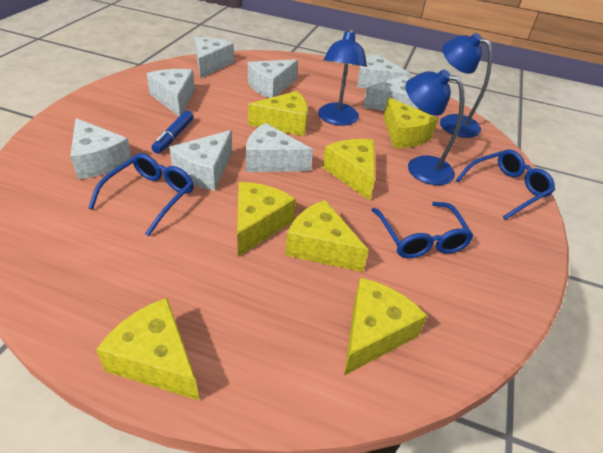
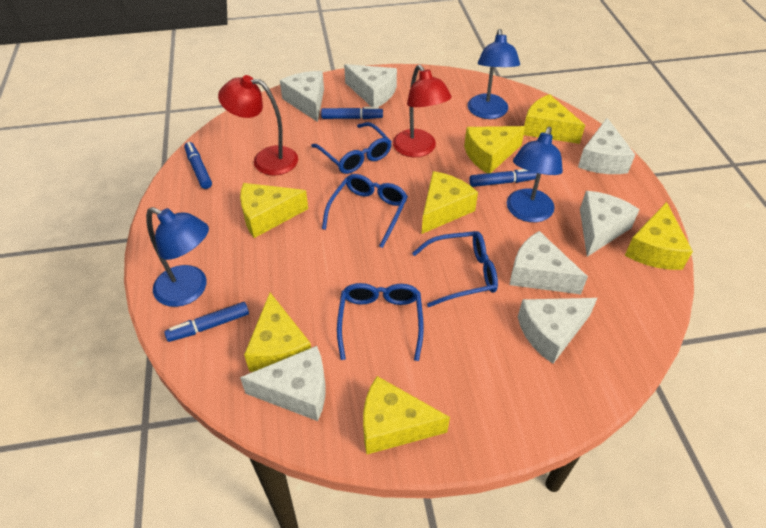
blue glasses: [88,153,194,236] [371,202,473,258] [456,149,555,220] = 3 -> [311,122,392,174] [322,174,408,248] [337,283,424,361] [412,231,498,307] = 4
blue marker: [152,111,193,153] = 1 -> [164,302,249,342] [184,142,212,189] [321,107,383,119] [469,169,537,187] = 4
red lamp: none = 0 -> [218,75,298,175] [393,65,452,157] = 2
white cheese: [70,118,132,179] [146,69,195,116] [169,130,232,191] [195,37,234,79] [246,123,313,172] [248,59,298,98] [357,54,411,88] [363,76,418,111] = 8 -> [240,346,326,421] [280,71,324,122] [344,64,397,107] [510,231,588,294] [518,298,597,364] [578,118,635,174] [580,191,640,257] = 7

